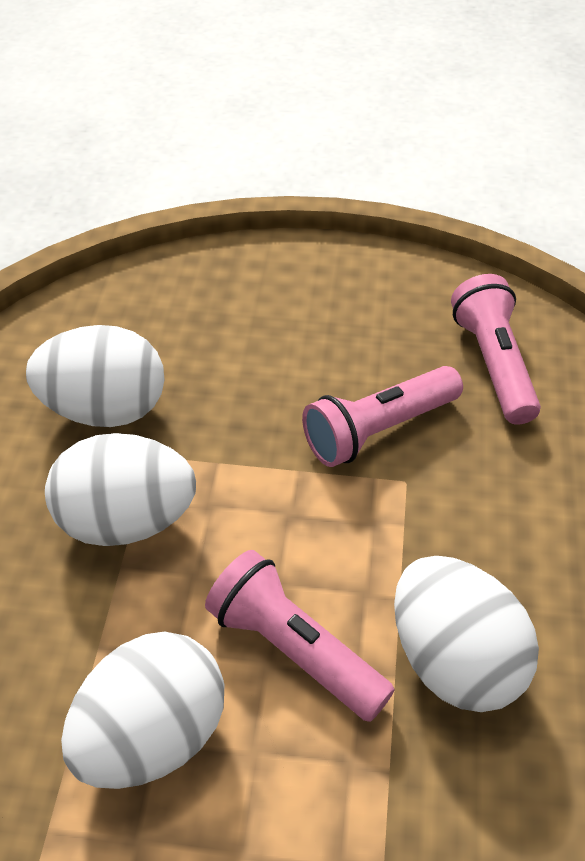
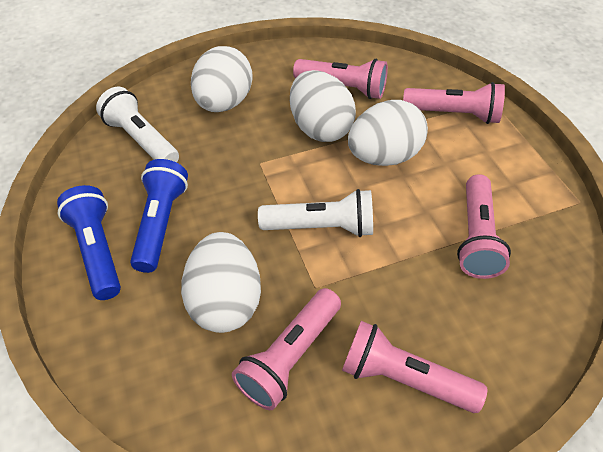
blue flashlight: none = 0 -> [57,185,121,300] [130,159,188,273] = 2
pink flashlight: [205,550,395,722] [302,366,463,467] [451,274,541,425] = 3 -> [232,288,341,410] [293,59,388,99] [342,321,487,413] [403,82,505,124] [457,174,511,279] = 5
white flashlight: none = 0 -> [96,87,179,163] [258,189,373,237] = 2

